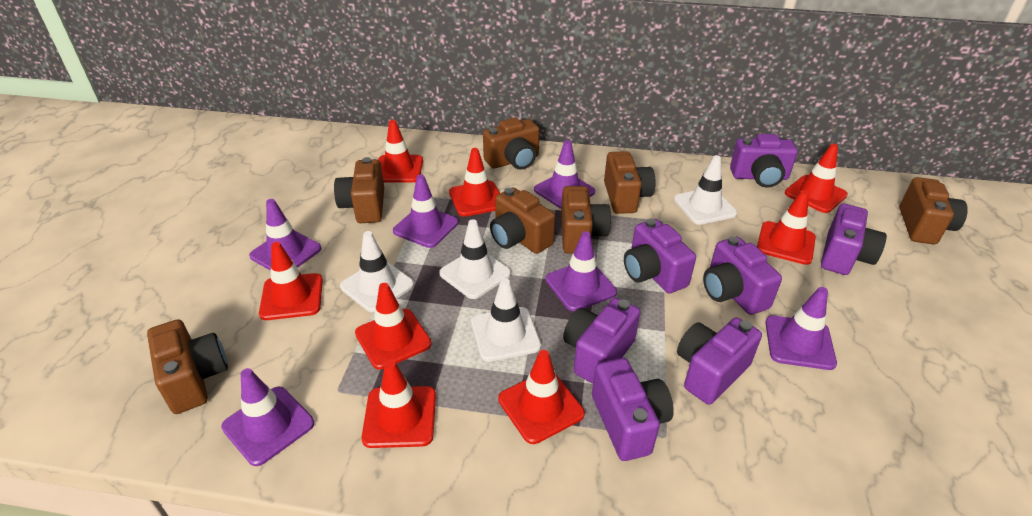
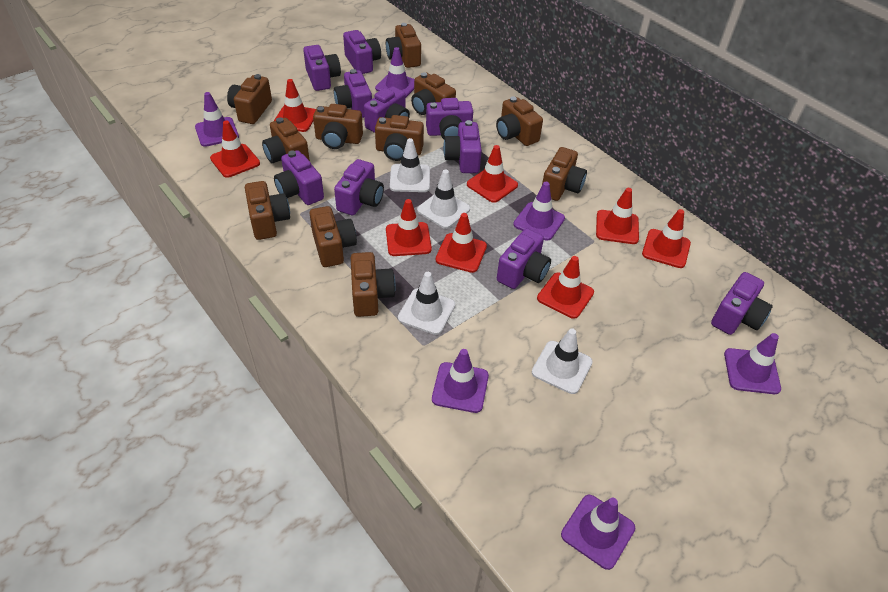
brown camera: [147,319,228,414] [334,157,384,223] [483,118,540,170] [490,187,555,254] [561,186,611,254] [604,151,656,214] [899,177,968,244] = 7 -> [227,74,272,124] [245,181,290,240] [262,117,310,163] [309,206,357,267] [313,104,363,149] [351,252,396,317] [375,115,424,161] [386,23,421,68] [411,72,456,115] [496,96,543,146] [542,147,587,201] = 11
purple camera: [563,298,640,384] [592,358,674,461] [624,219,696,293] [677,317,762,405] [703,236,782,315] [730,134,798,188] [821,204,887,275] = 7 -> [274,150,324,205] [303,45,341,91] [334,69,372,118] [334,159,384,215] [343,30,381,74] [364,86,410,133] [426,98,473,139] [443,120,482,173] [497,228,551,289] [711,272,773,335] = 10

